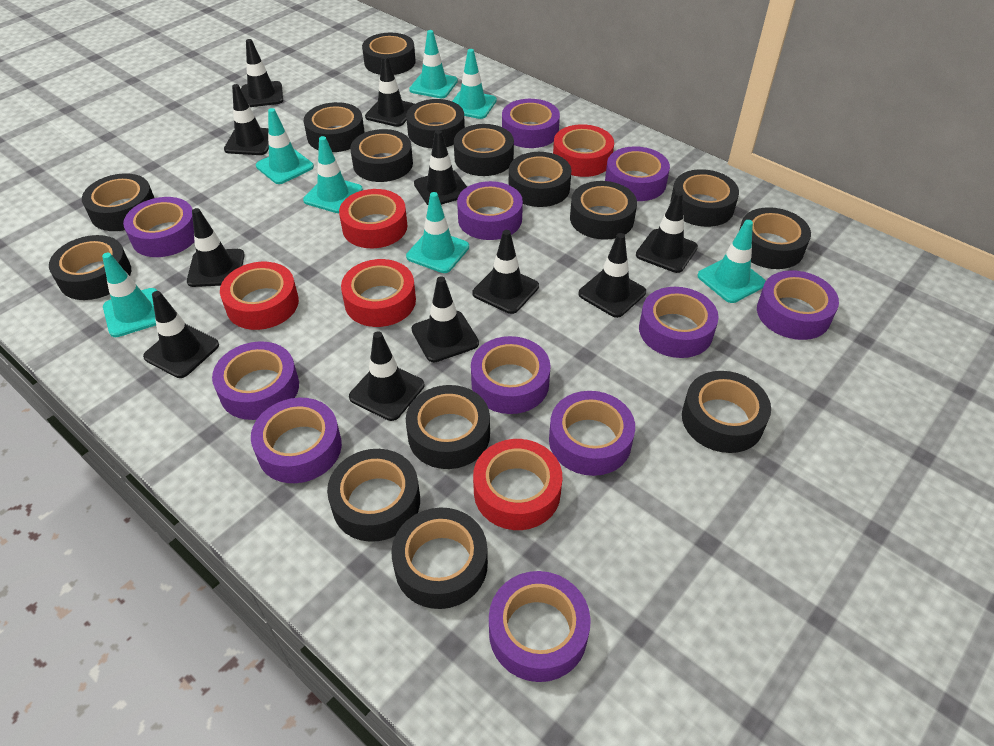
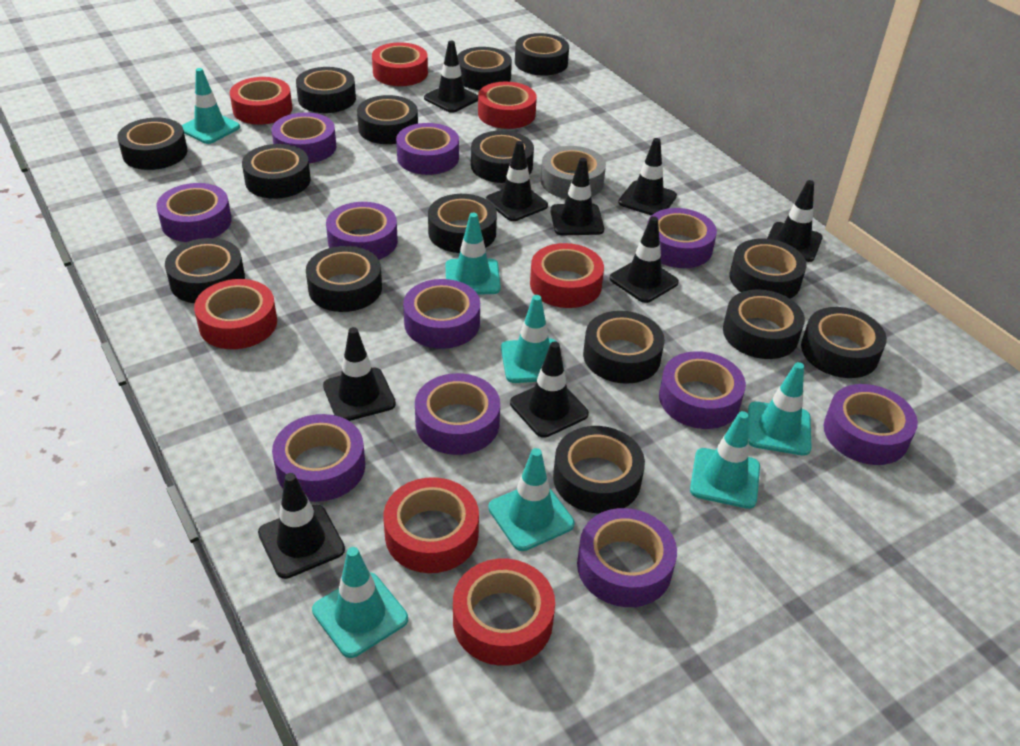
black traffic cone: [143,291,219,378] [187,208,245,287] [224,84,269,155] [241,39,283,107] [349,331,424,421] [365,56,414,127] [412,276,479,362] [414,130,467,205] [472,230,539,314] [578,233,646,318] [636,191,698,273] = 11 -> [258,473,345,579] [323,327,396,421] [424,41,478,113] [486,141,548,221] [510,342,589,438] [550,158,604,235] [610,216,679,303] [618,138,677,216] [767,180,823,262] = 9
grey tape: none = 0 -> [541,146,606,199] = 1
red tape: [220,262,299,330] [339,189,407,248] [341,259,416,327] [473,439,562,530] [553,124,614,177] = 5 -> [194,279,277,349] [230,77,292,125] [372,42,428,86] [383,477,479,573] [453,559,555,666] [478,82,537,129] [530,243,604,308] = 7

